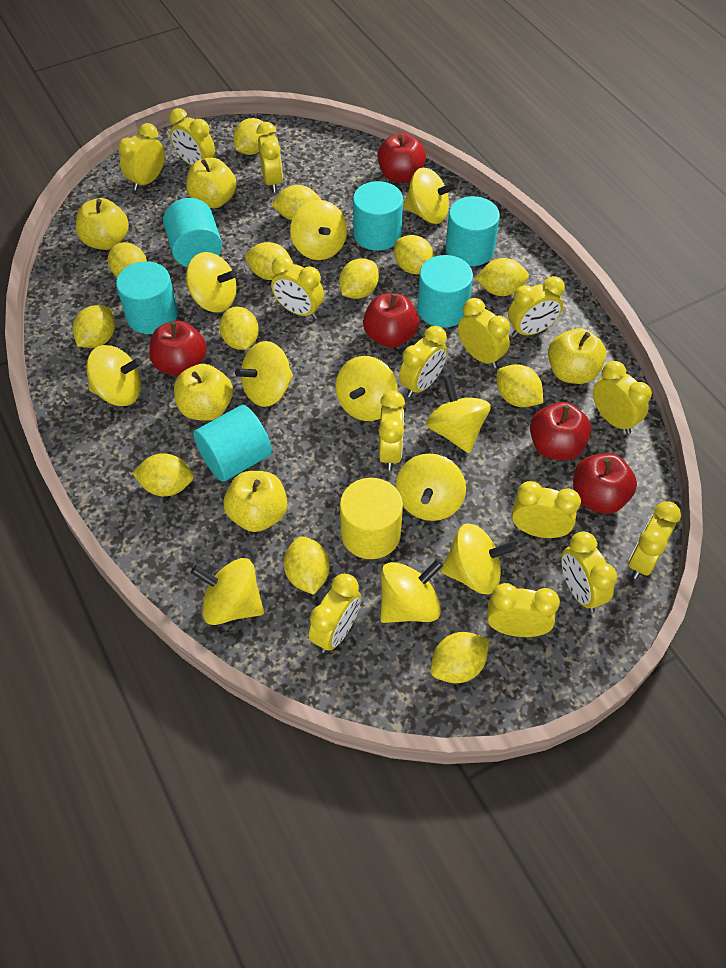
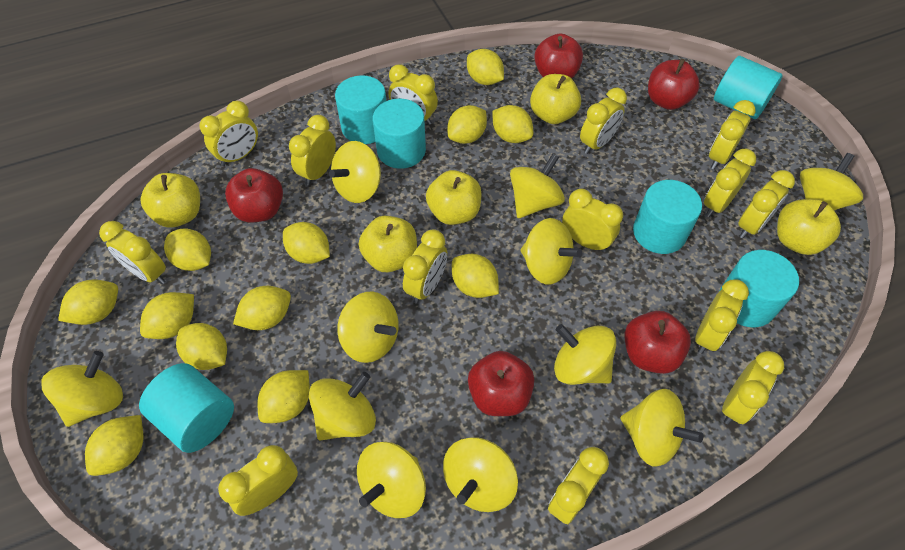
yellow cylinder: [340,478,403,559] = 1 -> none = 0
yellow lemon: [73,305,115,348] [108,242,147,277] [132,453,194,496] [219,307,259,350] [233,118,269,155] [245,242,294,280] [271,185,321,220] [284,536,330,595] [339,258,379,299] [394,235,434,274] [431,632,489,683] [475,258,529,296] [497,364,543,407] = 13 -> [58,279,118,325] [85,415,144,476] [140,292,194,339] [164,228,211,271] [176,323,227,370] [233,286,291,330] [258,370,310,423] [283,222,330,264] [447,105,487,144] [452,254,499,298] [467,49,504,85] [492,105,533,143] = 12

